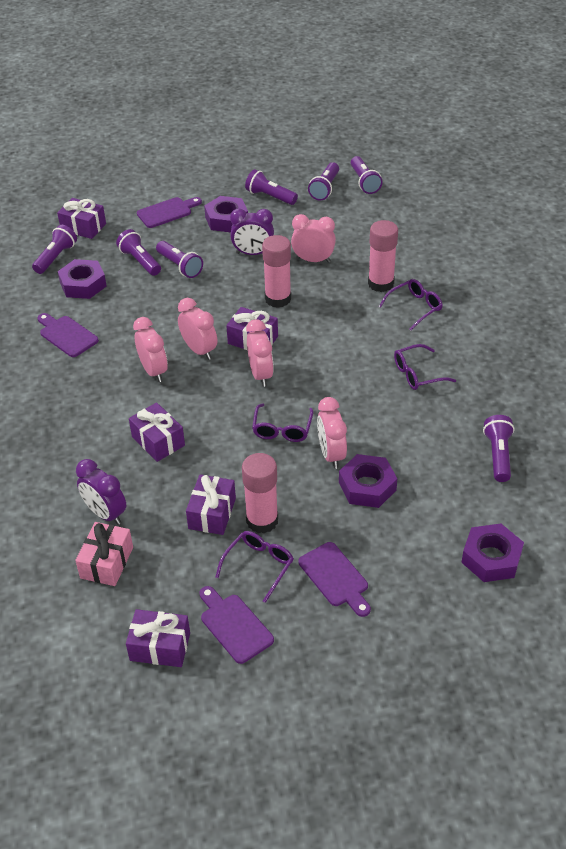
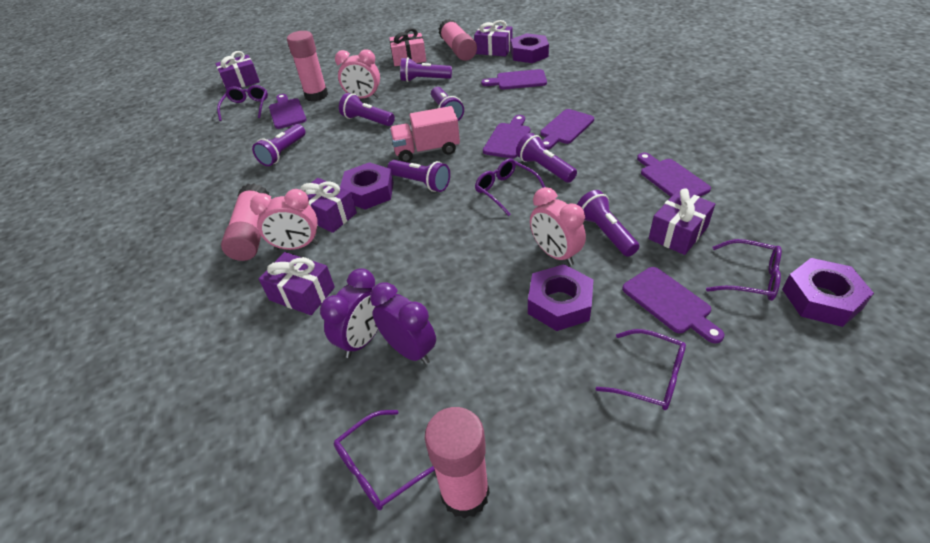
pink clock: [133,317,168,382] [178,298,217,360] [246,319,274,387] [291,214,336,263] [317,397,347,469] = 5 -> [250,189,319,250] [335,49,380,98] [530,187,586,266] = 3
pink glue stick: [242,453,278,534] [262,235,291,308] [368,220,398,292] = 3 -> [221,183,269,261] [287,31,328,102] [425,407,490,519] [439,19,477,61] = 4
pink truck: none = 0 -> [390,106,460,162] = 1
purple cutting board: [37,313,99,357] [137,197,202,228] [200,586,274,664] [298,542,371,617] = 4 -> [269,94,307,129] [481,69,547,89] [483,115,530,158] [540,109,594,150] [622,267,724,343] [637,153,711,197] = 6
purple glasses: [215,531,294,603] [252,403,313,442] [379,279,443,330] [394,344,456,390] = 4 -> [217,85,268,121] [334,410,435,510] [475,159,545,216] [595,329,686,410] [706,239,782,301] = 5

